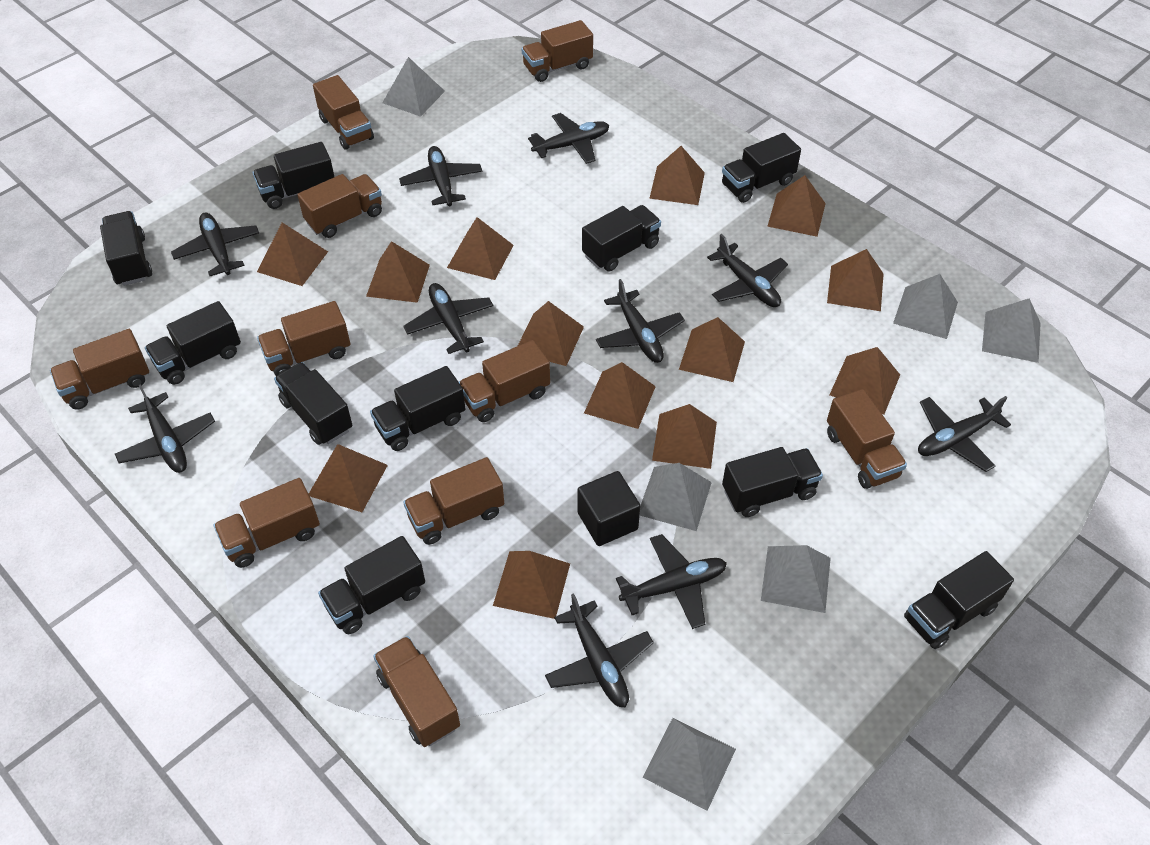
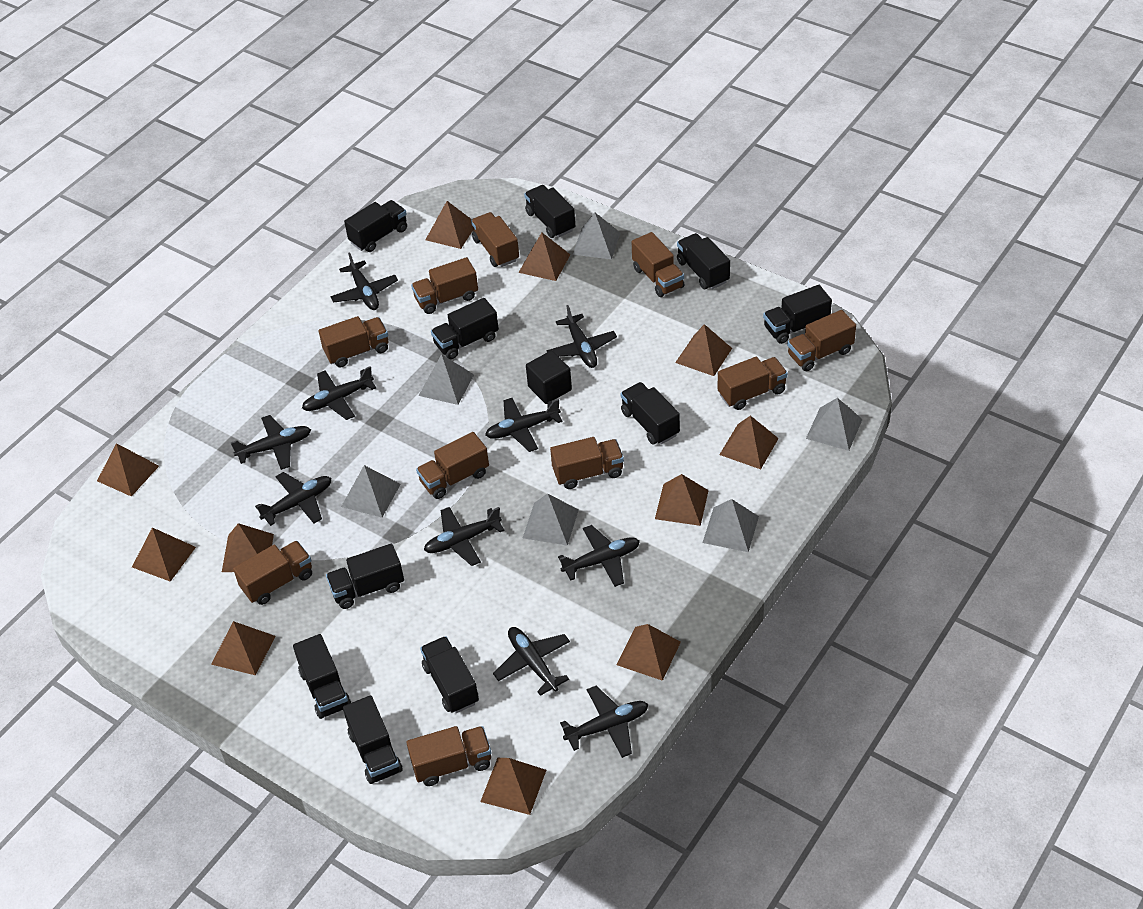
brown pyramid: [257,223,328,286] [309,444,388,512] [366,241,430,303] [447,217,514,280] [493,551,570,619] [518,301,584,366] [584,362,656,429] [649,146,705,205] [652,404,717,469] [679,317,745,382] [767,175,826,237] [827,249,884,311] [830,347,900,415] = 13 -> [97,443,159,497] [132,527,196,582] [211,621,275,675] [222,523,274,572] [425,201,473,249] [480,758,546,815] [518,233,570,281] [617,624,681,681] [655,474,709,526] [675,324,732,376] [719,415,779,469] = 11

